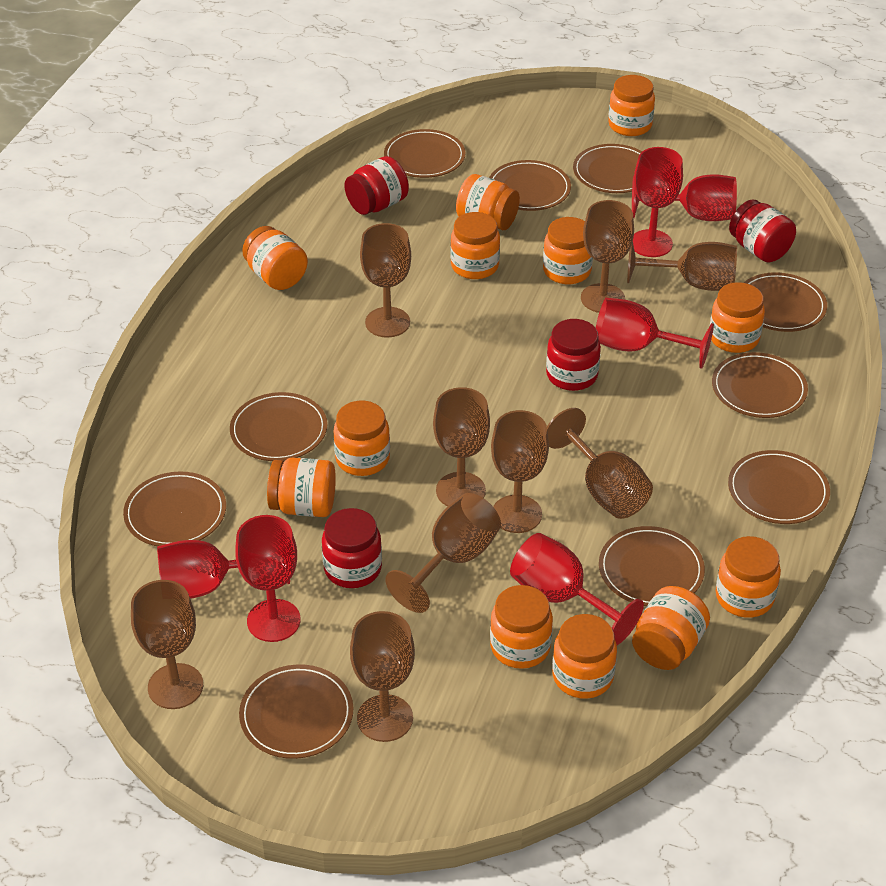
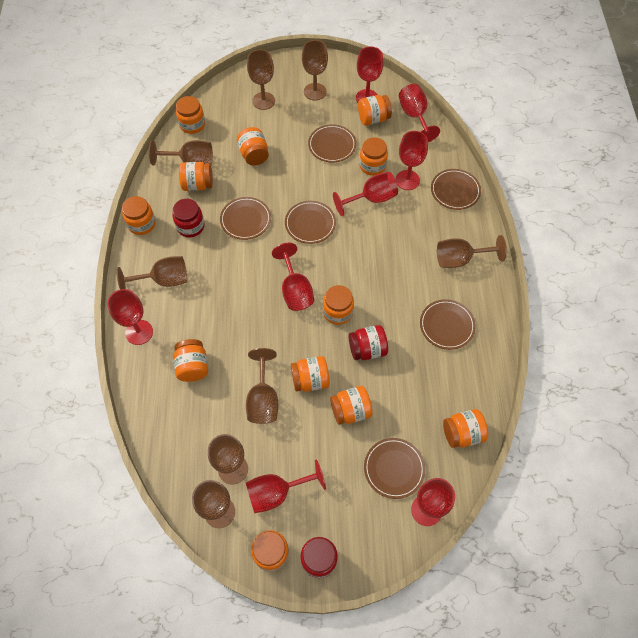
brown goblet: [131,580,203,709] [350,611,415,742] [360,223,411,338] [385,493,501,613] [433,387,490,506] [491,410,549,533] [547,408,653,519] [581,200,634,313] [627,242,737,291] = 9 -> [117,256,188,289] [149,140,213,165] [192,480,235,528] [208,434,248,485] [246,348,278,424] [247,49,275,110] [302,40,328,100] [437,235,507,268] = 8
brown plate: [123,472,226,546] [230,392,327,461] [239,665,353,759] [384,129,466,178] [489,160,571,211] [573,144,642,193] [599,526,705,606] [712,352,808,418] [728,450,830,524] [744,272,827,332] = 10 -> [220,197,271,240] [285,201,336,244] [308,124,356,162] [364,438,425,499] [420,299,476,350] [431,169,481,210] = 6
red goblet: [157,540,290,599] [235,515,301,642] [510,533,644,645] [596,298,714,369] [632,174,737,221] [633,147,683,257] = 6 -> [107,289,153,345] [246,459,326,513] [272,243,314,311] [333,172,398,216] [356,47,383,103] [395,131,428,190] [399,84,440,142] [411,478,455,526] = 8
red jar: [322,508,382,588] [344,156,409,215] [546,319,601,391] [729,199,796,262] = 4 -> [172,199,205,237] [300,537,338,578] [349,325,388,360] = 3

